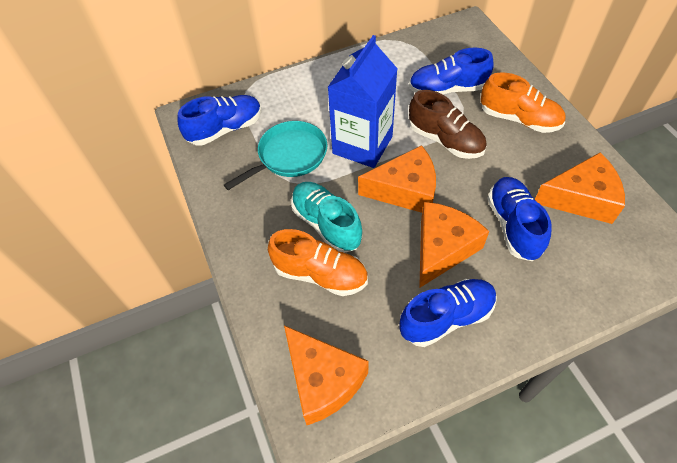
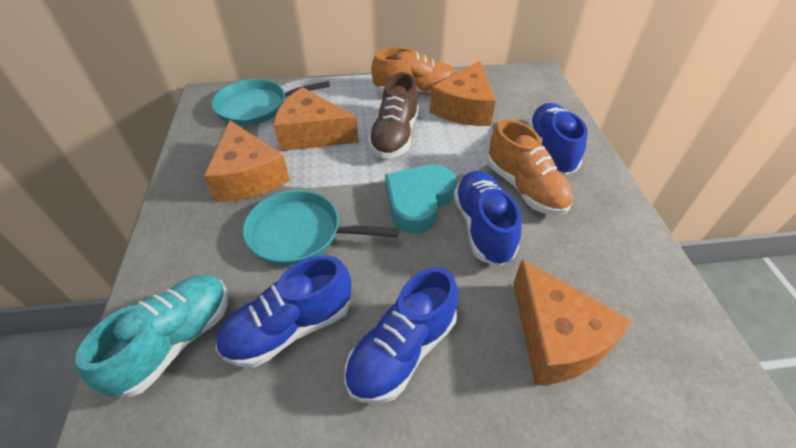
blue carton: [328,35,398,168] = 1 -> none = 0
turquoise heart: none = 0 -> [385,164,456,233] = 1
turquoise pan: [224,121,328,190] = 1 -> [212,79,330,126] [243,190,399,266] = 2

